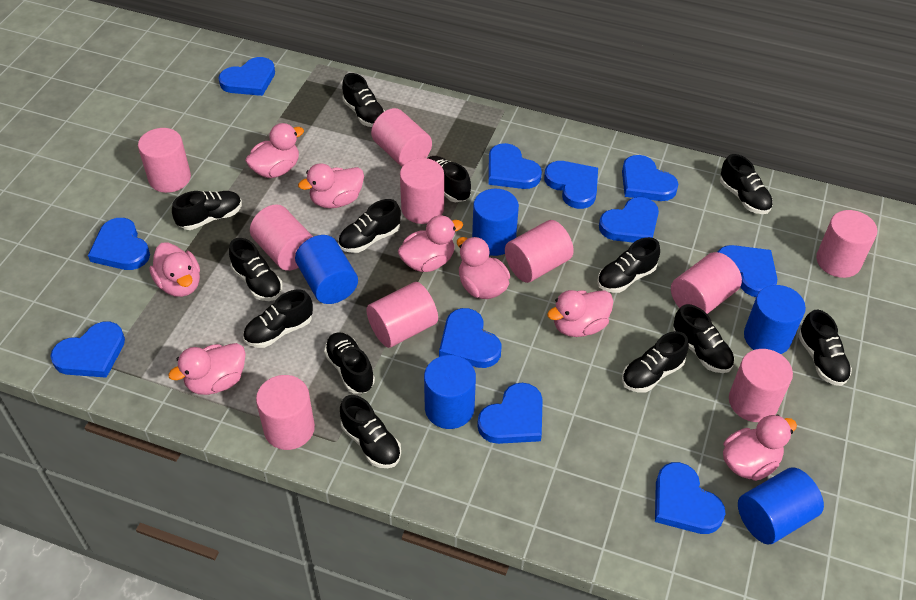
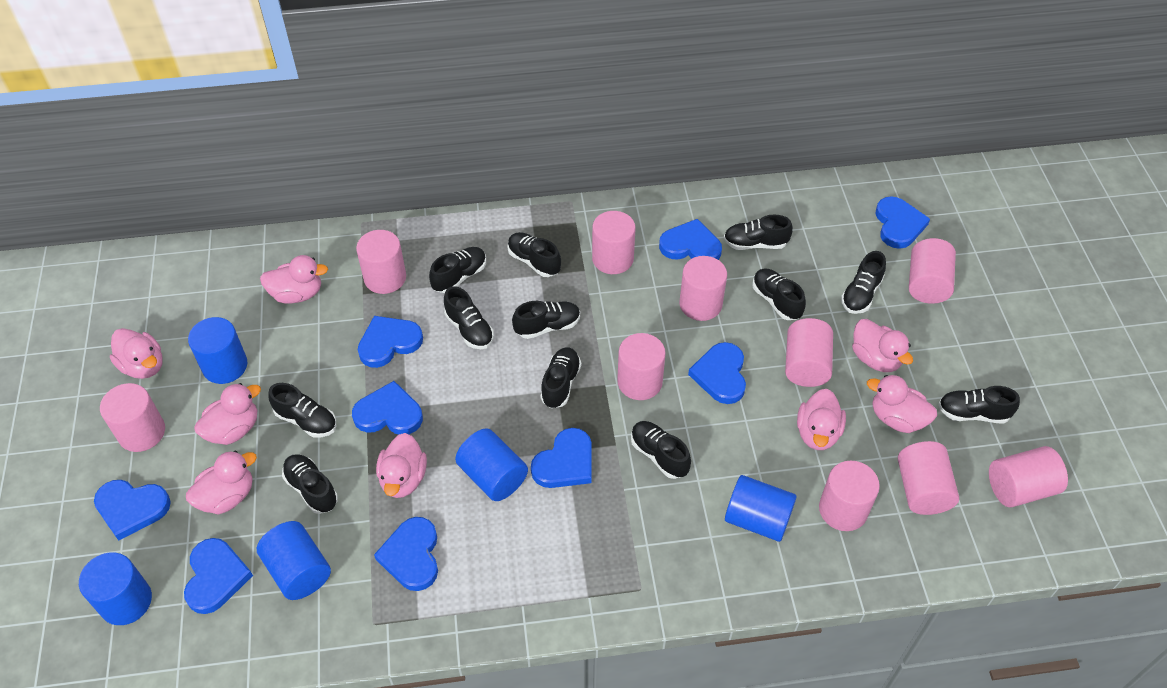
black shoe: [172,191,242,230] [229,238,283,301] [243,290,313,348] [324,332,375,394] [338,199,401,253] [340,395,401,468] [342,73,385,127] [428,156,471,202] [597,237,660,293] [622,331,689,393] [673,304,734,373] [720,154,773,214] [798,310,852,386] = 13 -> [268,383,336,438] [282,454,338,514] [429,247,486,293] [444,286,494,349] [507,232,561,277] [512,301,580,339] [540,347,581,408] [631,421,691,479] [724,215,793,250] [753,269,806,320] [841,251,886,314] [938,386,1020,424] = 12
blue heart: [50,322,125,378] [88,218,150,270] [218,57,275,96] [439,308,502,368] [477,383,543,444] [489,143,542,189] [544,161,598,209] [599,197,659,243] [622,155,678,201] [655,462,726,534] [718,245,777,297] = 11 -> [94,480,171,540] [184,538,253,614] [352,381,423,434] [358,316,423,368] [374,517,438,591] [531,428,592,488] [659,219,722,260] [688,342,746,404] [876,196,930,249] = 9

